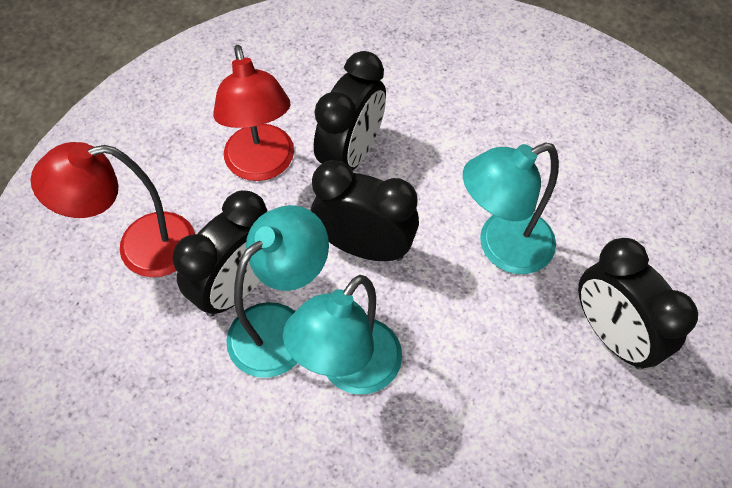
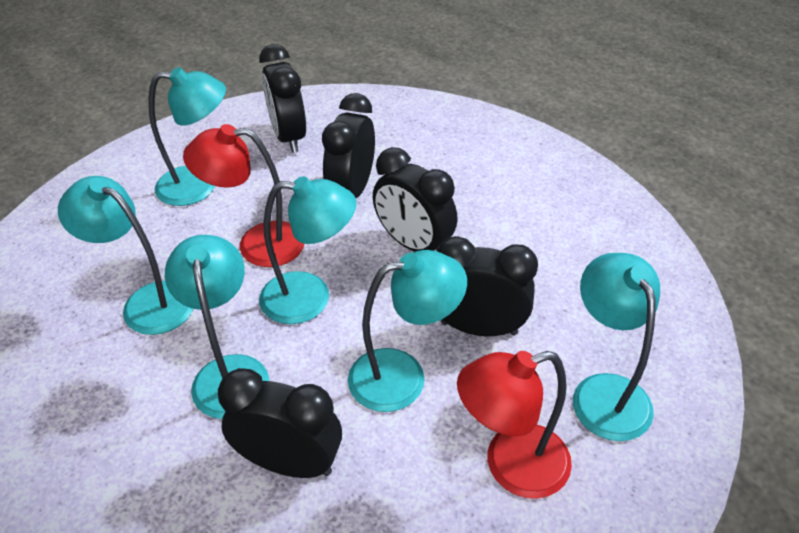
black clock: [173,190,267,317] [311,160,419,261] [314,51,386,171] [578,238,698,370] = 4 -> [218,368,342,478] [259,44,306,153] [322,93,375,198] [373,147,458,252] [437,236,538,336] = 5
turquoise lamp: [226,205,329,378] [283,275,402,394] [463,143,559,274] = 3 -> [58,176,193,335] [148,67,226,206] [165,235,269,419] [259,176,357,324] [348,250,467,412] [573,253,660,441] = 6

